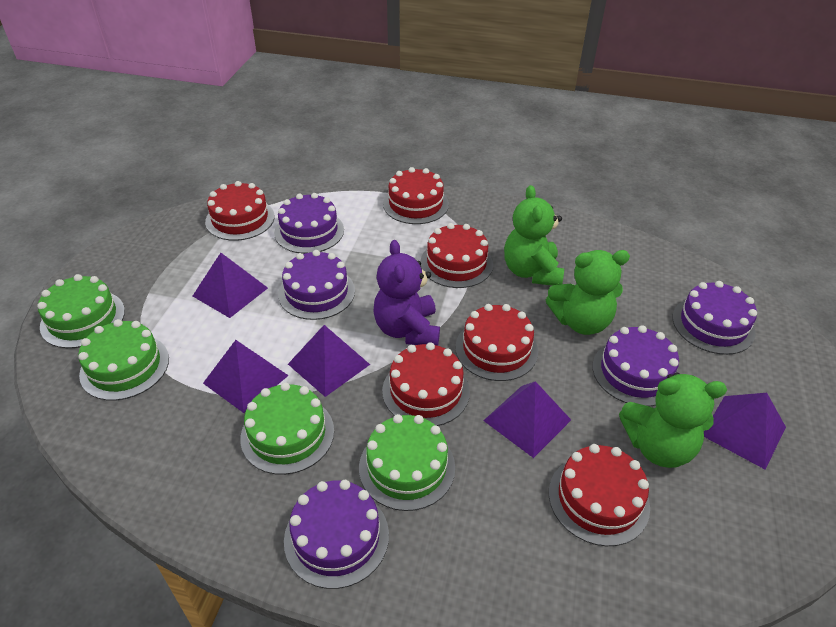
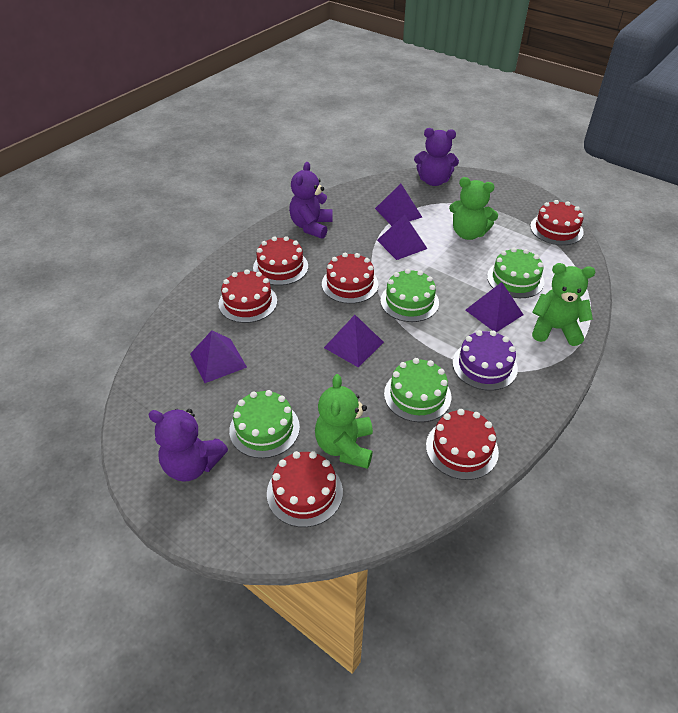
purple cake: [274,193,344,254] [278,250,355,320] [284,480,389,589] [593,325,679,406] [672,281,757,355] = 5 -> [452,330,518,391] = 1
purple teddy bear: [373,240,440,346] = 1 -> [148,409,228,482] [289,162,333,239] [414,128,459,186] = 3

